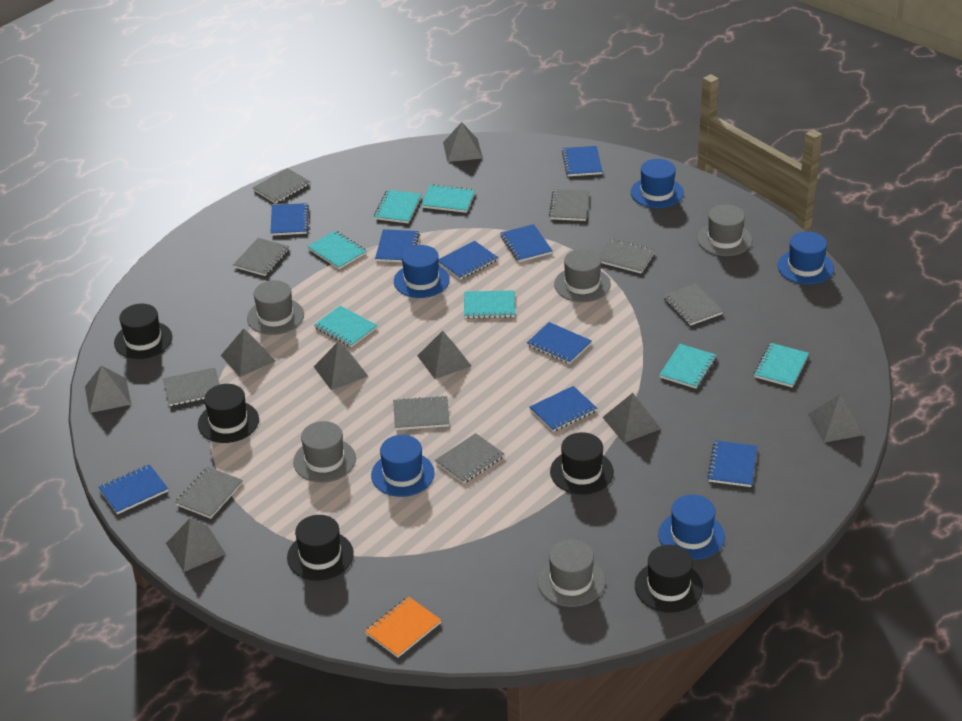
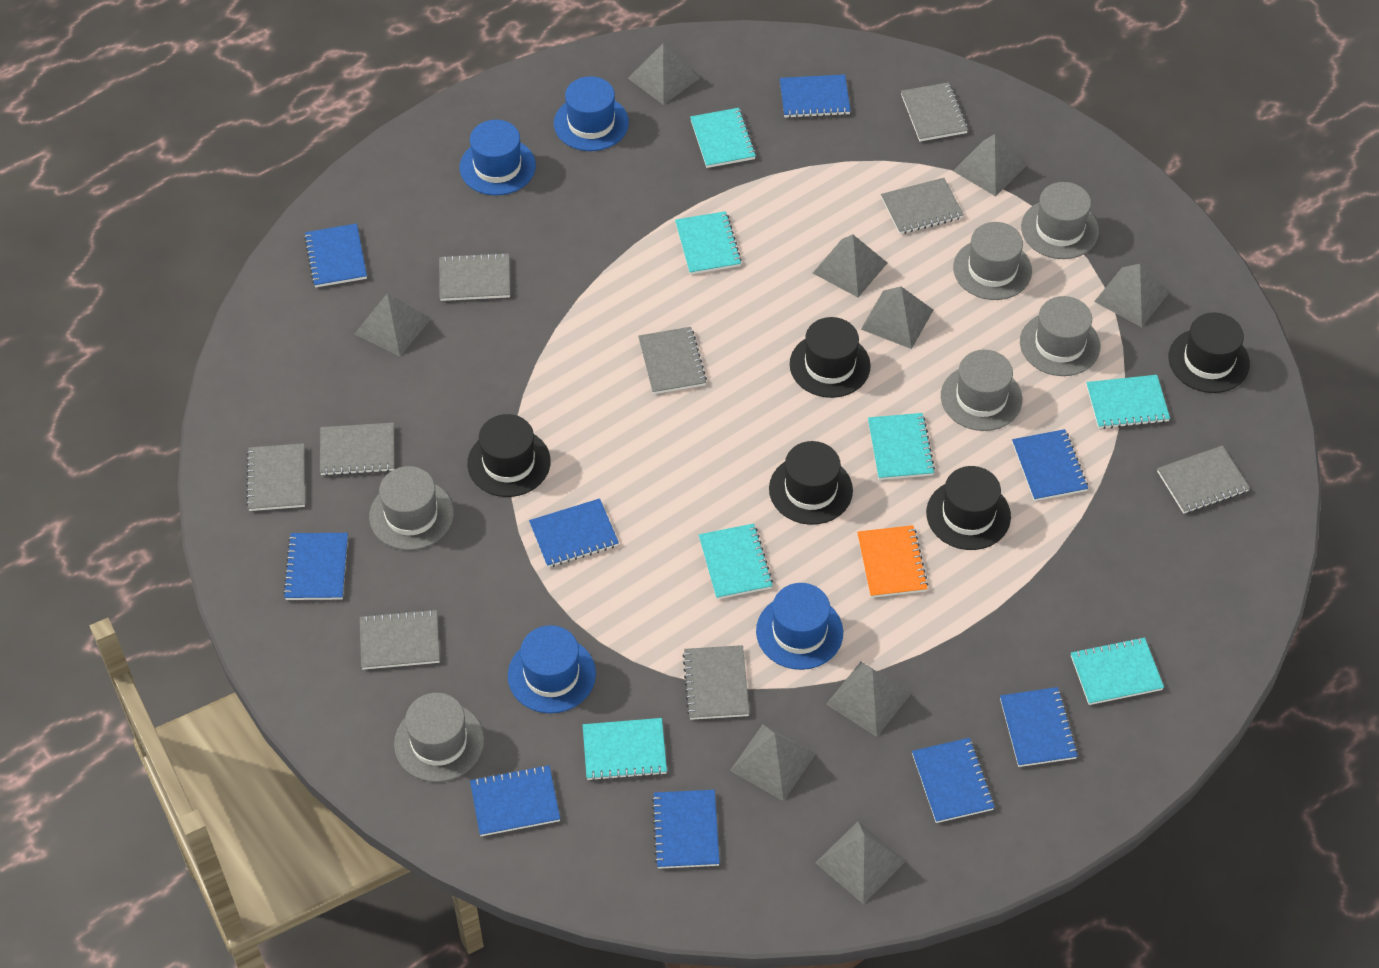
blue hat: [371,435,435,497] [394,245,450,298] [631,159,684,208] [658,494,725,560] [777,232,834,285] = 5 -> [460,120,536,196] [508,625,596,713] [554,76,629,151] [756,583,843,670] = 4
grey hat: [247,280,304,335] [293,421,356,482] [537,540,605,607] [554,249,611,302] [697,205,752,256] = 5 -> [369,466,454,550] [394,693,484,782] [941,350,1022,431] [953,222,1032,300] [1020,296,1100,376] [1021,182,1099,259] = 6
grey pyramid: [85,366,131,413] [166,518,226,572] [221,329,275,377] [314,342,368,390] [417,331,471,379] [443,122,482,162] [602,393,661,443] [808,394,864,443] = 8 -> [354,293,431,356] [628,43,700,105] [730,724,816,801] [813,235,887,297] [816,821,906,904] [826,662,912,737] [861,287,933,349] [953,134,1026,196] [1094,264,1170,327] = 9

